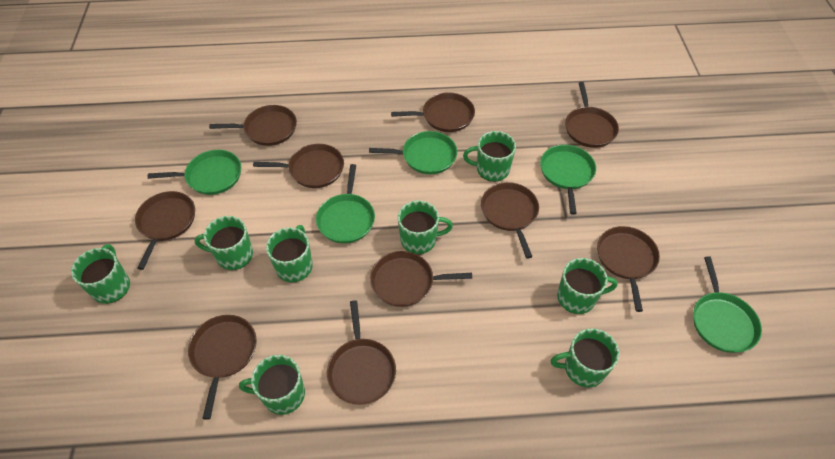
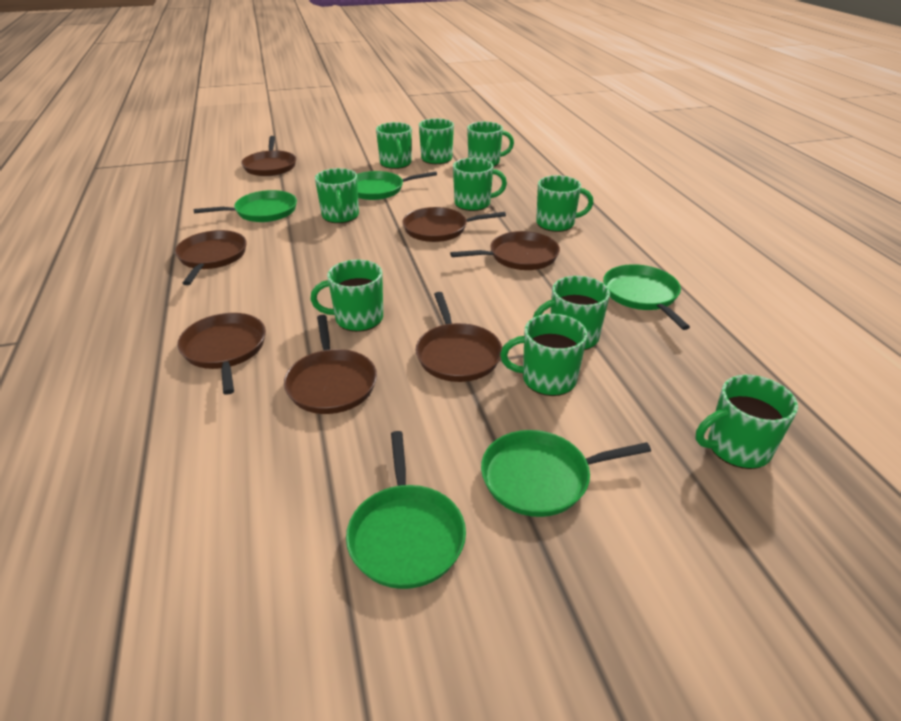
brown pan: [135,191,195,270] [188,315,257,420] [209,105,297,146] [253,144,344,188] [327,300,396,405] [370,251,472,307] [391,92,475,132] [481,182,539,258] [565,82,619,148] [597,226,660,312] = 10 -> [175,230,247,285] [177,313,266,395] [241,136,296,176] [284,315,377,414] [402,207,506,242] [416,292,502,382] [450,231,560,270] = 7
green mug: [71,244,130,304] [195,216,253,270] [239,355,305,415] [266,225,313,282] [398,201,453,254] [463,131,516,182] [551,328,619,387] [557,258,618,314] = 8 -> [310,260,383,332] [315,168,359,223] [376,122,412,169] [419,118,454,164] [453,158,507,211] [467,121,514,167] [500,314,587,396] [533,276,610,350] [536,175,593,232] [696,375,798,469] = 10

